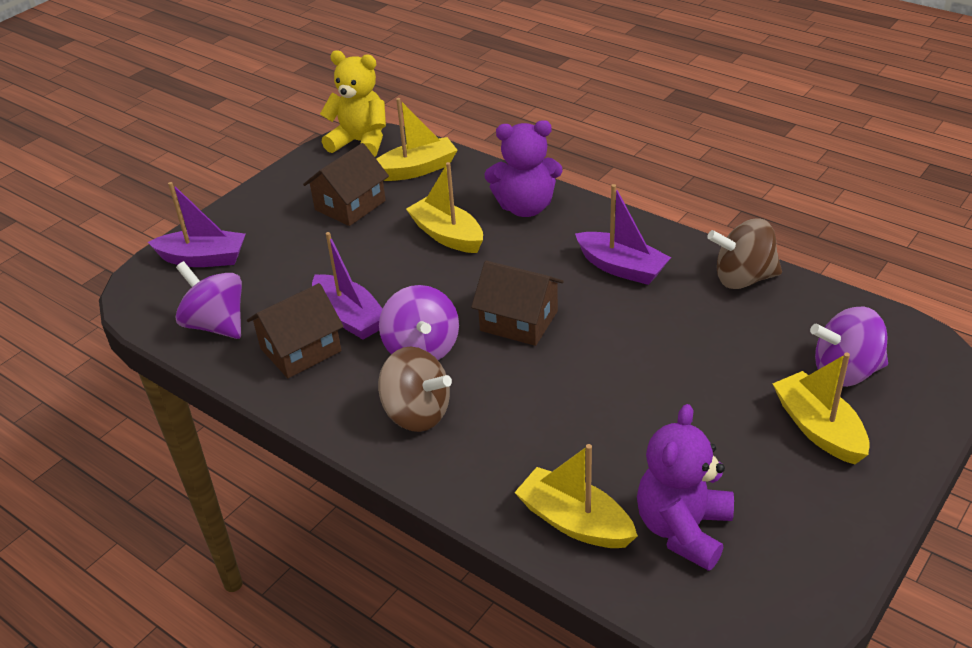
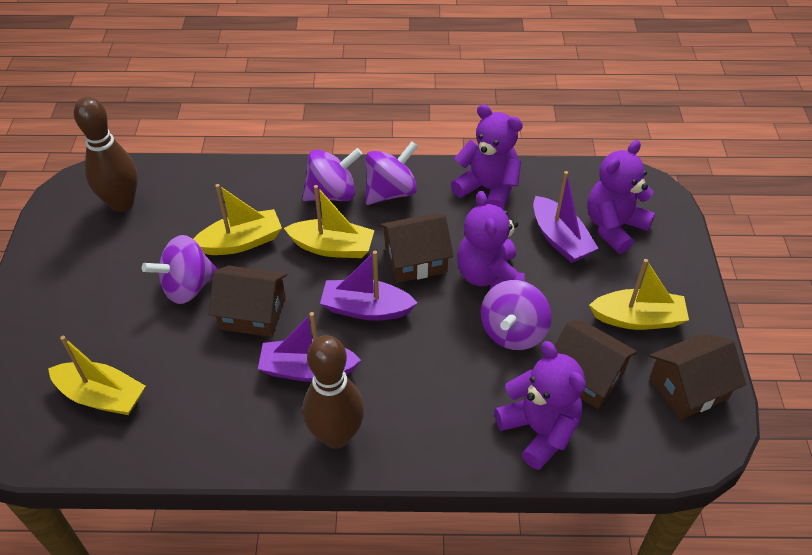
brown bowling pin: none = 0 -> [74,97,138,212] [303,335,364,449] = 2
brown house: [247,283,344,378] [303,143,389,226] [471,261,564,346] = 3 -> [209,265,287,337] [380,213,454,283] [555,319,637,409] [649,333,746,420] = 4
brown spinning top: [378,347,452,432] [707,219,782,289] = 2 -> none = 0
purple spinning top: [175,261,242,339] [379,285,459,360] [810,307,888,387] = 3 -> [142,235,218,304] [302,148,362,201] [366,141,418,205] [481,280,551,350] = 4
purple teddy bear: [484,120,563,217] [637,404,734,571] = 2 -> [451,104,523,210] [457,191,525,289] [494,341,586,470] [587,140,655,254] = 4
yellow teddy bear: [320,50,386,157] = 1 -> none = 0

